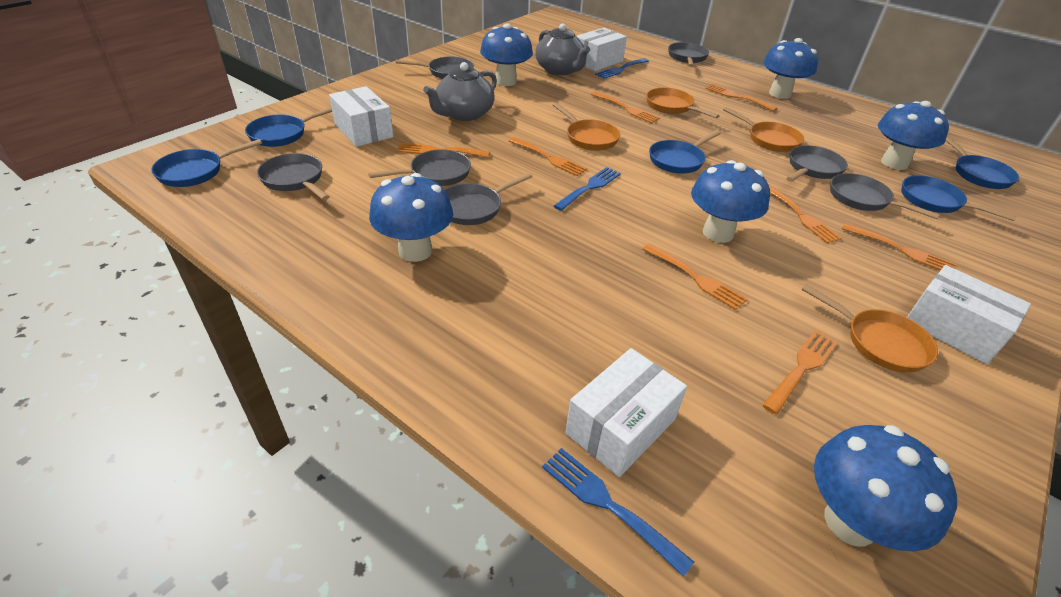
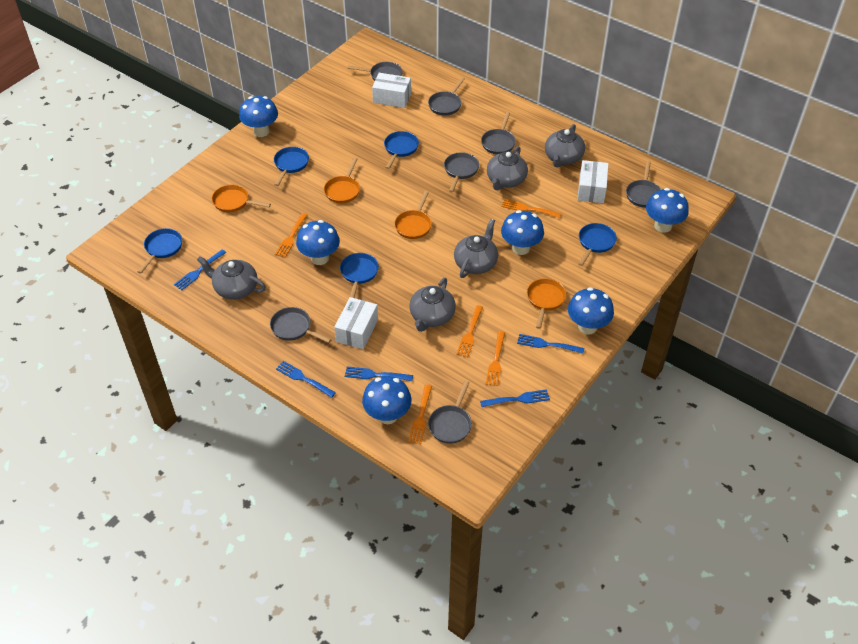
blue fork: [542,448,694,577] [554,167,621,211] [595,58,649,79] = 3 -> [174,250,226,290] [276,361,336,398] [345,367,413,381] [480,389,550,407] [517,334,584,354] = 5
grey teapot: [423,62,497,121] [535,23,590,75] = 2 -> [197,256,266,300] [409,278,456,332] [454,219,498,278] [487,146,528,190] [545,124,585,167] = 5
orange fork: [397,143,490,157] [509,137,587,176] [591,92,660,123] [643,244,748,310] [705,84,777,111] [762,330,838,415] [768,184,842,243] [842,223,957,271] = 8 -> [275,213,307,258] [408,385,432,444] [456,305,483,357] [486,331,505,386] [502,199,561,218] = 5
white box: [329,86,393,147] [565,348,687,477] [576,28,627,71] [907,265,1031,364] = 4 -> [334,297,378,349] [372,73,411,108] [577,160,609,203] = 3

